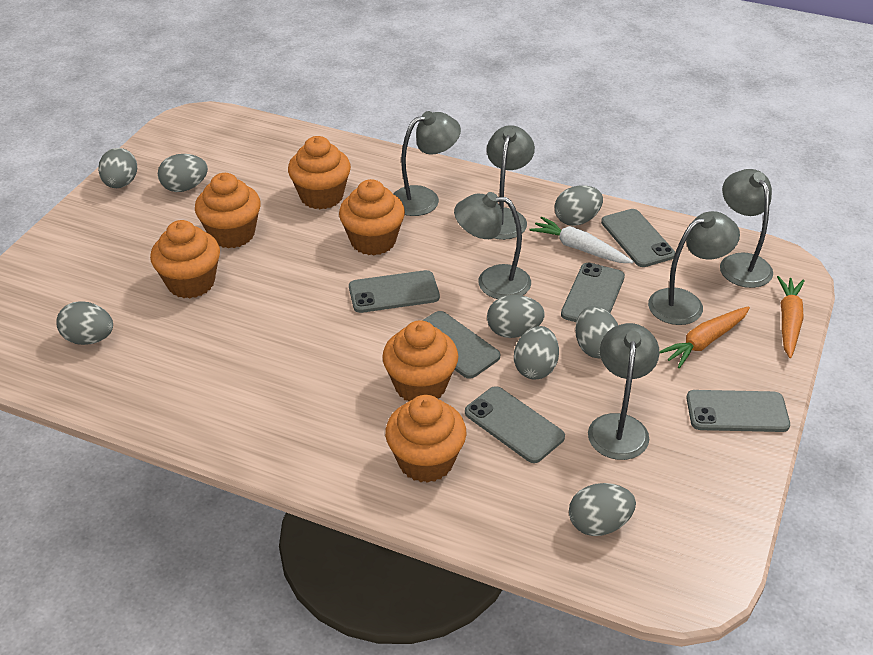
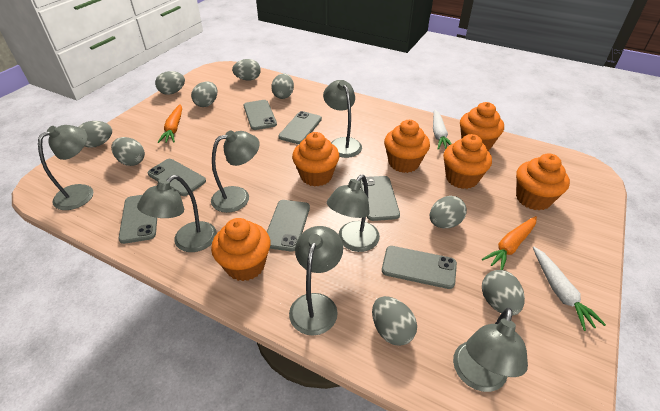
grey egg: [56,301,113,345] [98,148,137,188] [158,154,208,192] [487,295,545,338] [514,326,559,380] [555,185,603,226] [569,483,636,536] [575,306,618,359] = 8 -> [78,121,112,148] [111,137,145,166] [155,71,185,95] [191,82,217,107] [232,59,261,81] [271,73,294,99] [372,296,417,346] [430,196,467,228] [482,270,525,316] = 9
grey lamp: [393,111,461,216] [454,192,531,299] [487,125,535,240] [588,323,659,460] [648,211,740,325] [720,169,773,288] = 6 -> [38,125,93,210] [137,175,217,252] [211,131,260,213] [289,226,343,335] [323,80,362,158] [327,175,380,252] [453,308,528,392] = 7
grey phone: [349,270,440,313] [422,311,500,379] [465,386,565,463] [561,263,625,322] [601,209,675,267] [686,390,790,432] = 6 -> [118,195,157,244] [148,159,206,196] [244,100,277,130] [267,200,310,252] [278,111,322,144] [360,176,400,221] [382,246,457,289] = 7
white carrot: [529,217,634,263] = 1 -> [433,110,452,150] [533,247,606,331] = 2

